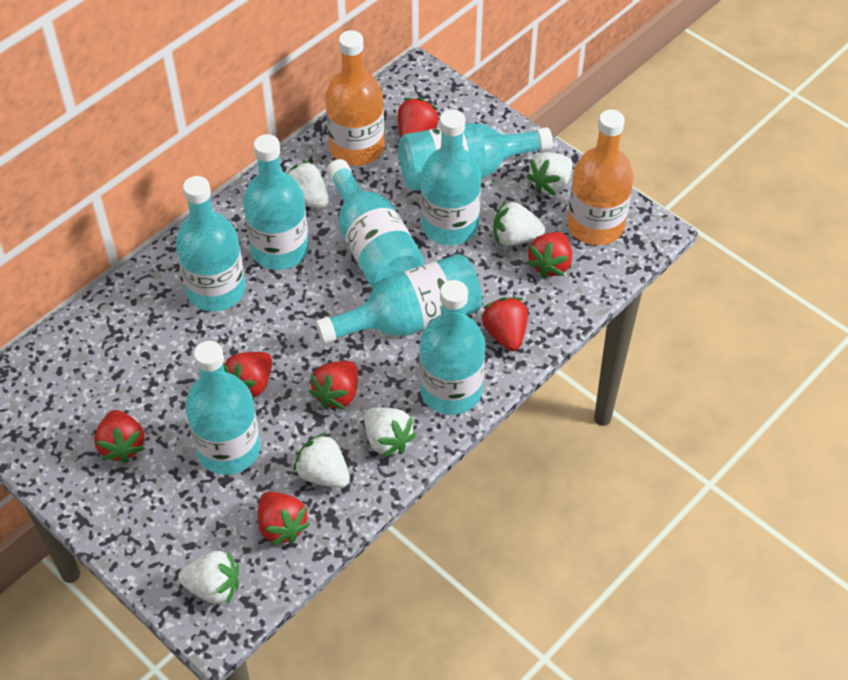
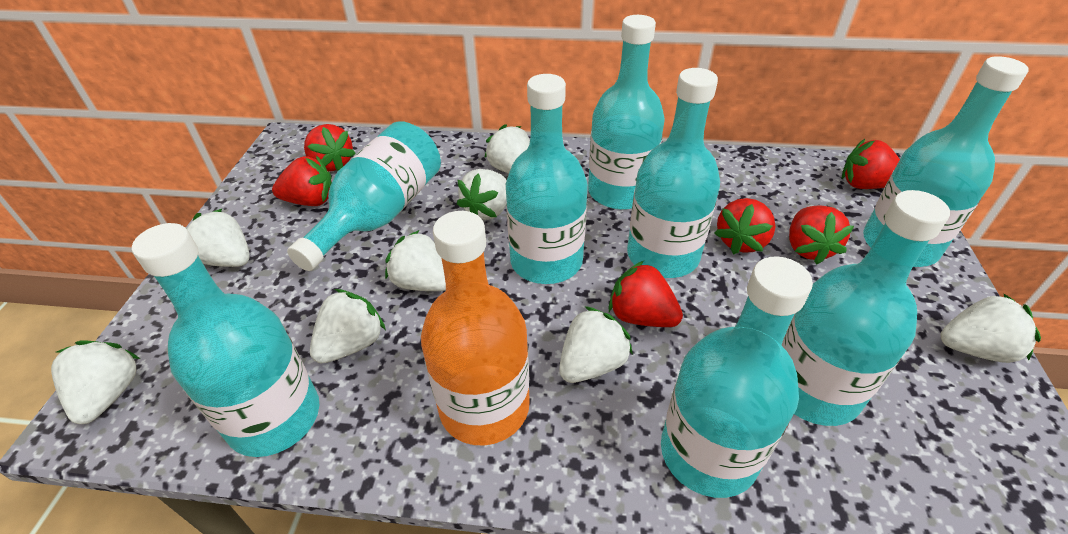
orange bottle: [325,30,384,166] [568,109,633,245] = 2 -> [421,211,530,445] = 1
red strawberry: [94,410,145,463] [223,352,272,400] [258,492,310,546] [309,361,358,410] [398,98,440,139] [482,297,528,351] [527,232,572,278] = 7 -> [272,155,332,206] [304,124,356,172] [608,261,683,327] [714,198,776,254] [789,205,854,264] [842,139,900,189] = 6
white strawberry: [178,551,239,604] [287,160,328,208] [293,433,350,488] [364,407,416,458] [493,201,545,246] [526,153,572,196] = 6 -> [51,341,140,424] [187,209,250,267] [310,289,386,363] [385,230,446,291] [457,169,507,220] [484,124,530,174] [559,306,633,383] [941,293,1041,363] = 8

